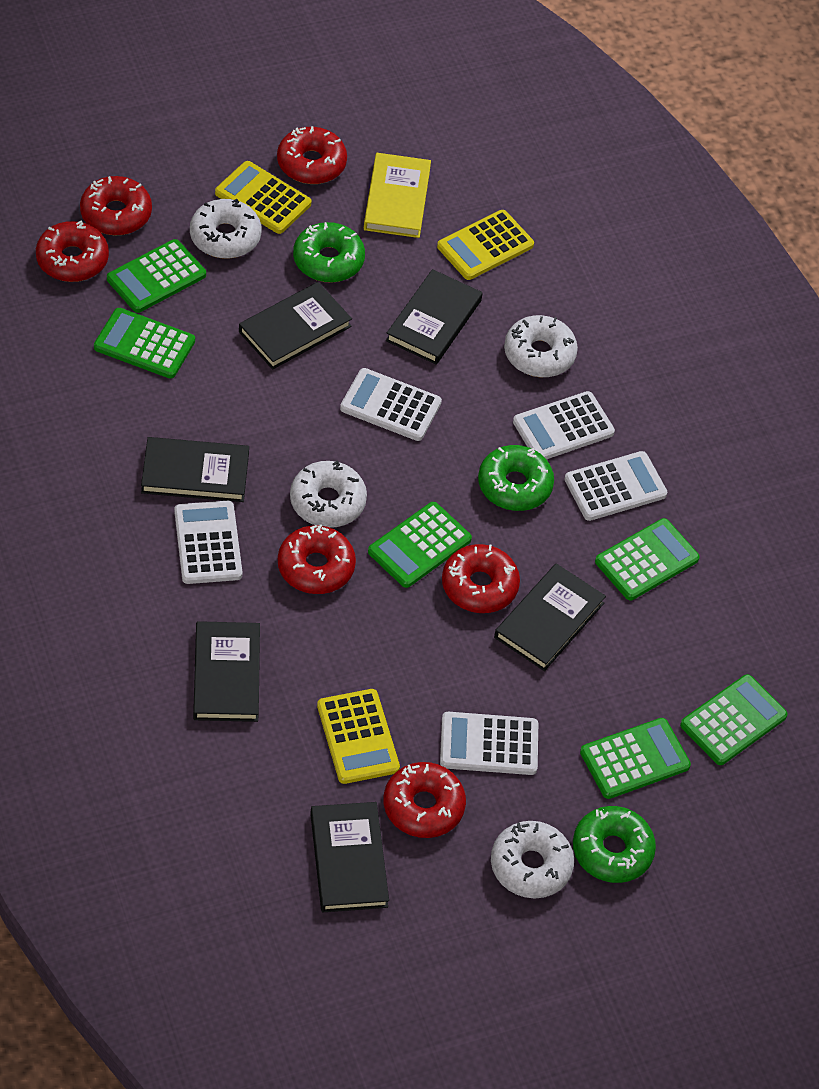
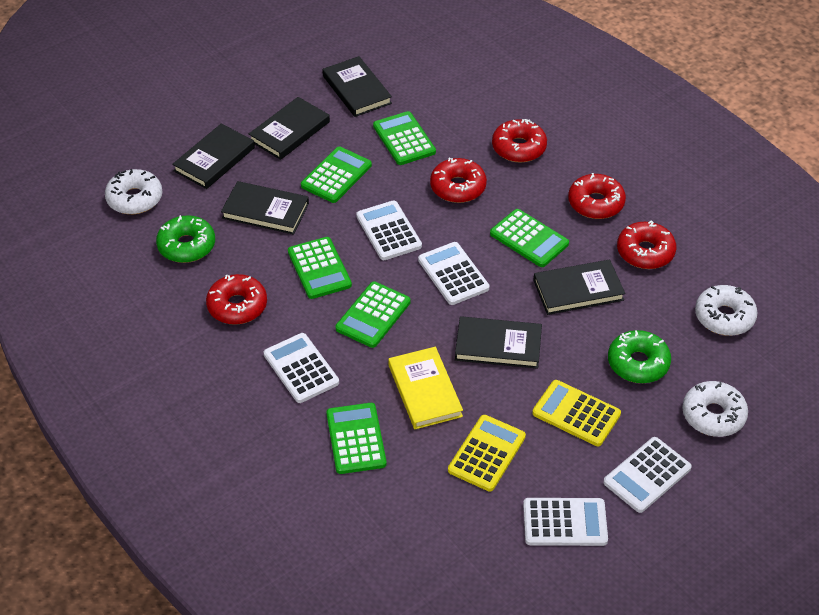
green donut: [293,222,365,283] [478,445,554,511] [573,806,656,883] = 3 -> [156,215,215,263] [608,330,671,383] = 2
red donut: [36,221,109,282] [80,176,152,236] [277,126,347,184] [278,524,356,594] [384,762,466,838] [442,544,520,613] = 6 -> [206,274,267,325] [430,158,487,203] [492,119,547,163] [568,173,626,219] [617,220,676,269] = 5
white donut: [190,199,262,259] [290,461,367,528] [491,821,574,898] [504,315,578,377] = 4 -> [105,169,162,214] [682,381,748,437] [695,285,758,336] = 3
yellow calculator: [215,161,312,234] [317,689,400,784] [437,210,534,280] = 3 -> [448,415,526,492] [532,380,621,446] = 2

